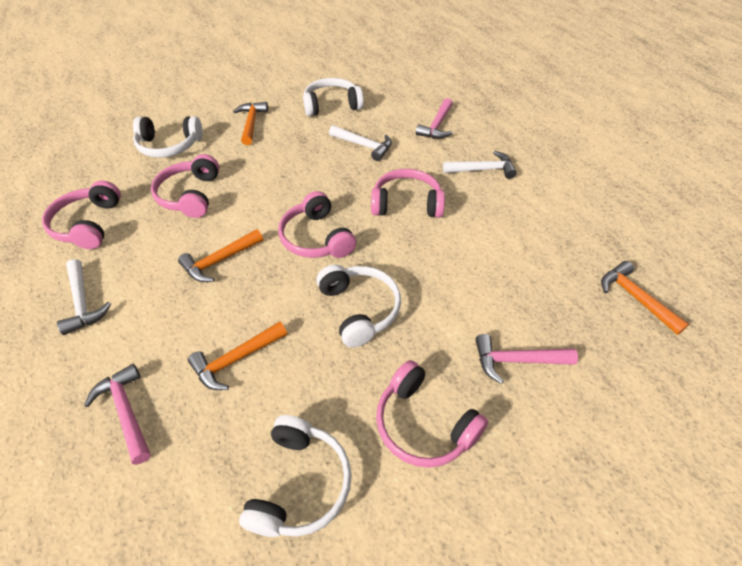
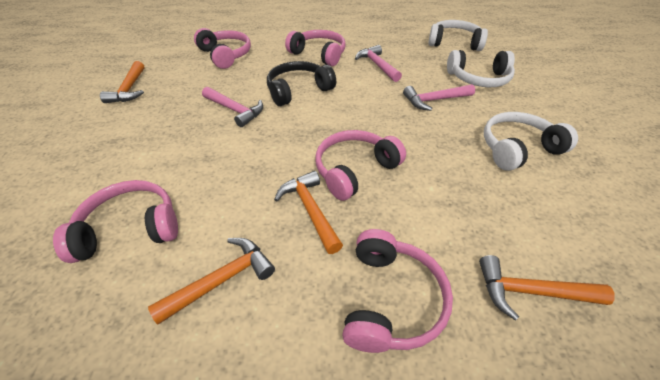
black headphones: none = 0 -> [267,61,336,106] = 1
white hammer: [57,259,111,335] [329,125,392,161] [443,151,517,179] = 3 -> none = 0
white headphones: [133,116,203,158] [239,415,352,537] [303,78,364,116] [316,265,401,347] = 4 -> [428,20,488,51] [447,50,515,87] [484,112,578,171] = 3

